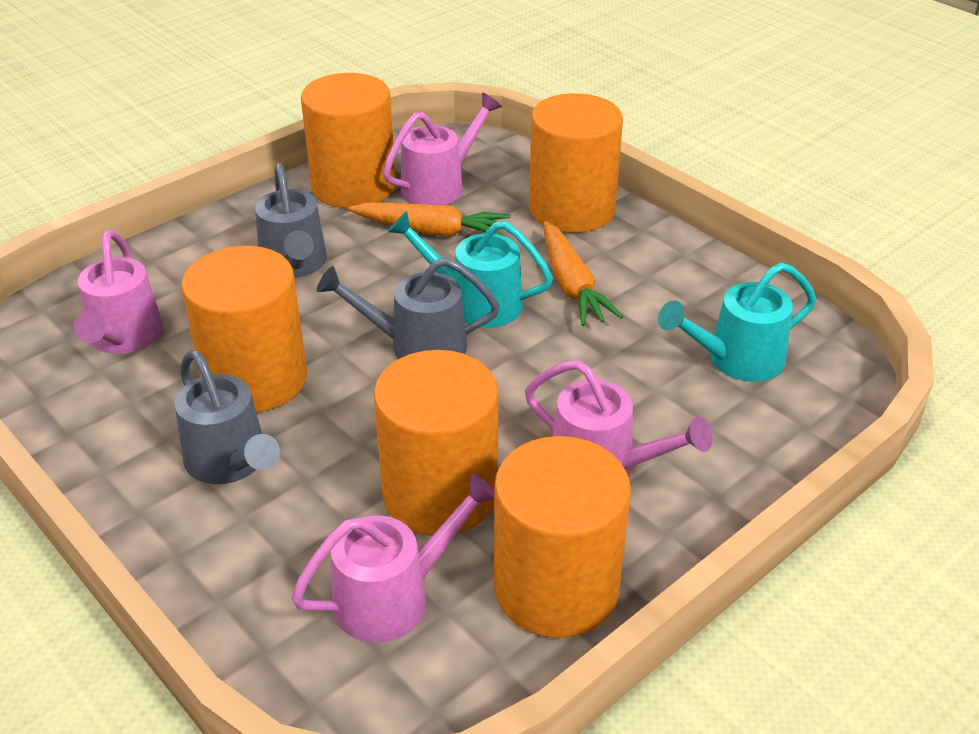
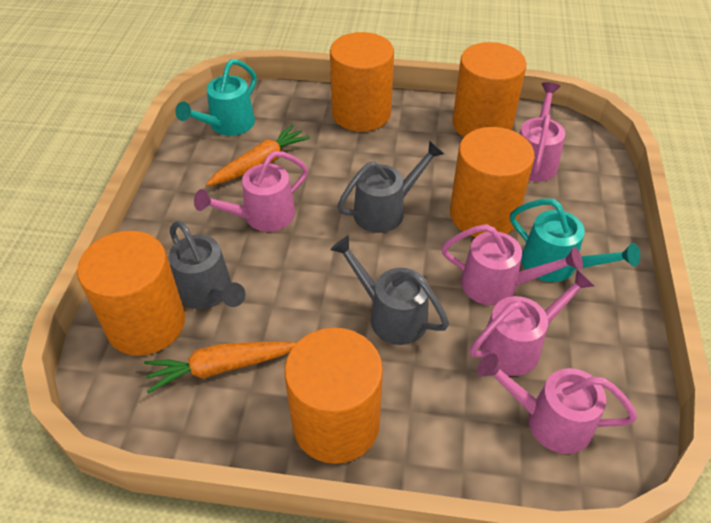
pink watering can: [73,230,163,354] [291,473,494,643] [383,92,502,205] [525,360,713,474] = 4 -> [194,151,308,232] [441,224,583,305] [470,269,595,376] [477,353,637,454] [519,82,565,182] = 5

